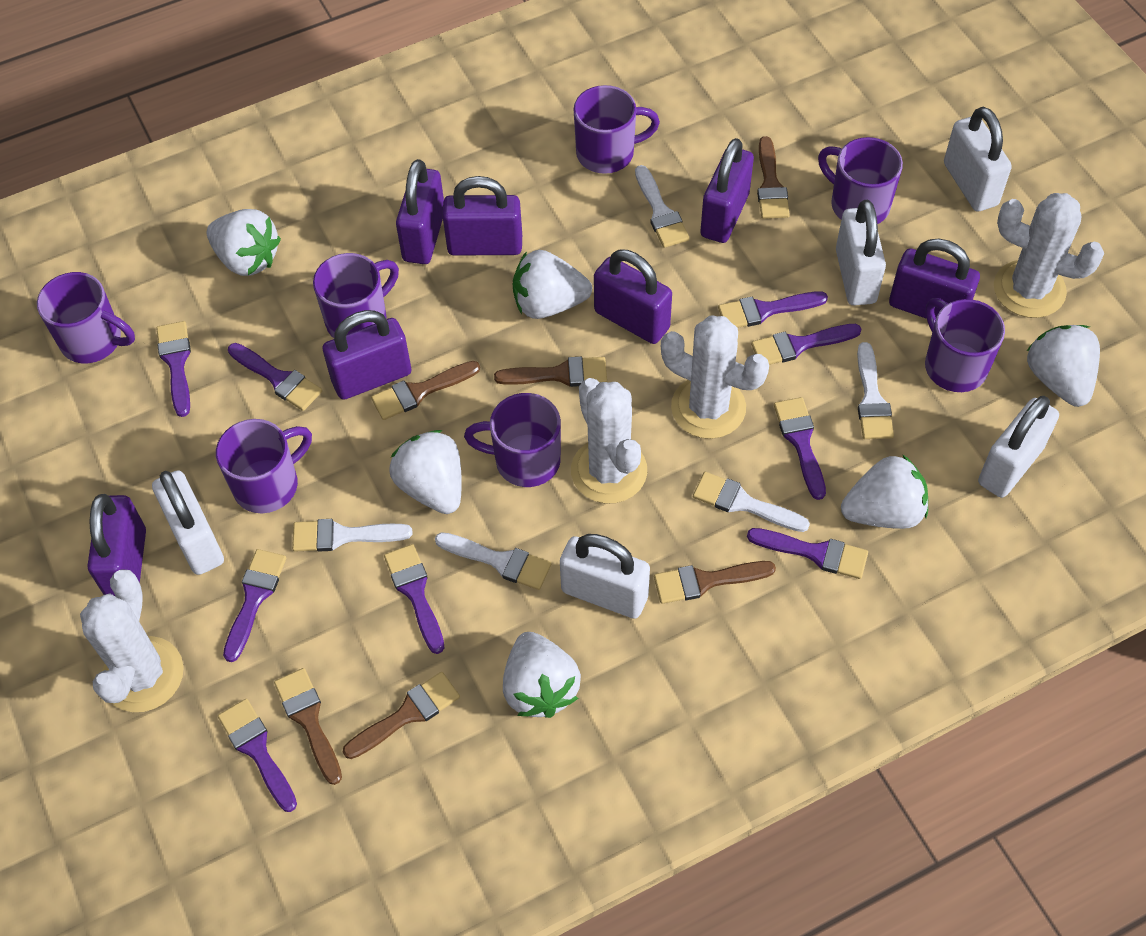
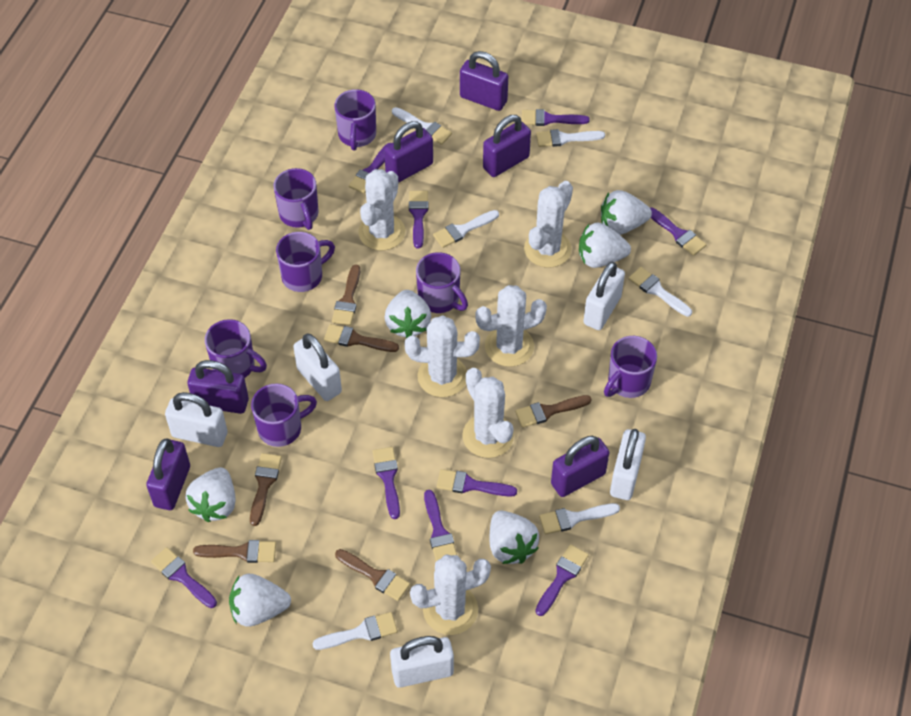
purple padlock: [88,494,146,597] [322,310,411,400] [396,159,444,264] [443,176,522,256] [594,249,672,344] [700,138,754,243] [889,239,980,319] = 7 -> [146,439,190,510] [187,360,249,414] [384,121,433,183] [460,51,508,111] [483,115,531,177] [551,436,609,497] = 6
white brush: [292,519,412,552] [435,532,551,590] [635,165,690,248] [693,472,810,532] [857,342,894,439] = 5 -> [312,612,398,650] [392,107,452,145] [433,210,499,248] [536,129,605,147] [539,503,620,534] [629,267,692,317] = 6
white cactus: [80,569,184,712] [571,378,647,503] [661,316,769,439] [994,193,1104,318] = 4 -> [359,169,405,250] [405,316,480,397] [410,554,491,635] [462,368,514,458] [475,285,547,367] [524,181,573,268] = 6

